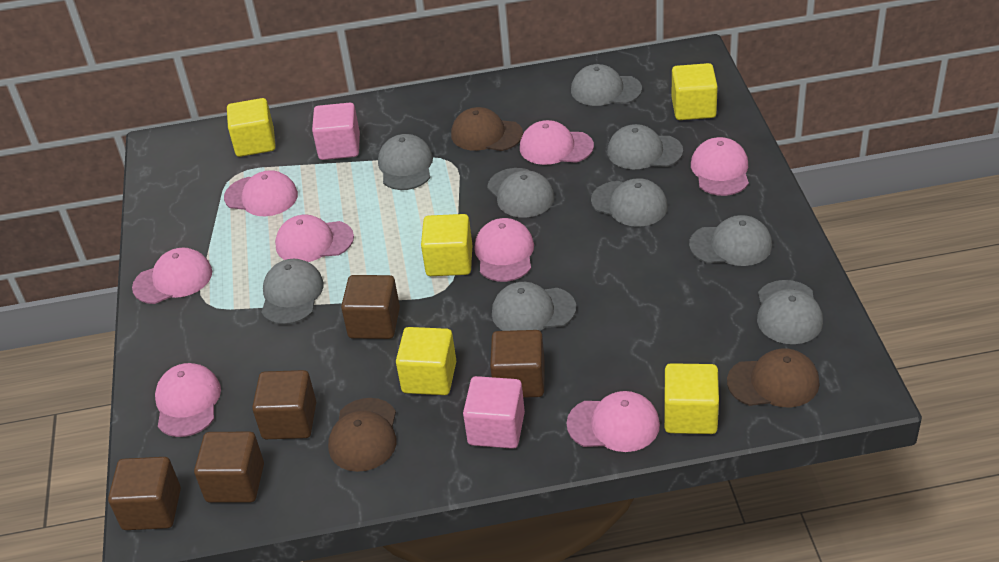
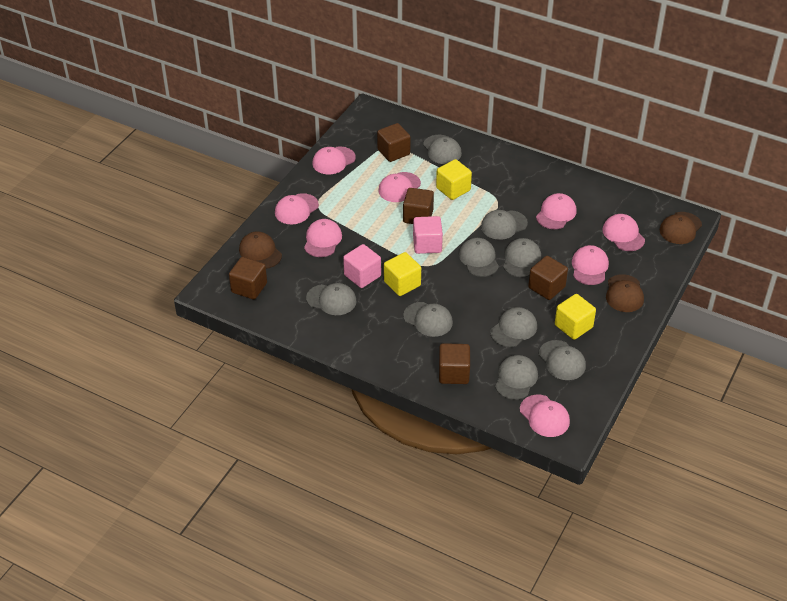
yellow cube: [227,98,276,157] [396,327,456,395] [421,214,472,276] [664,363,719,434] [672,63,718,120] = 5 -> [384,252,421,296] [436,159,472,200] [555,294,596,340] = 3

